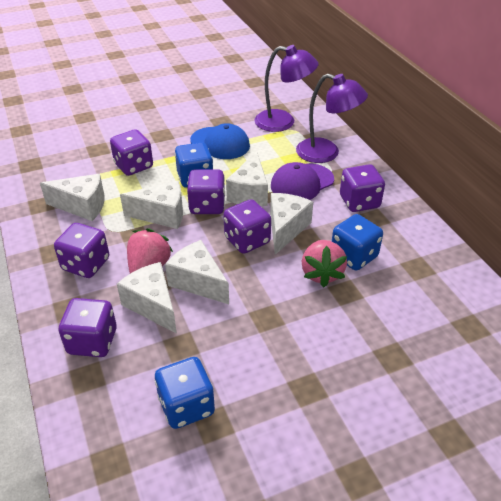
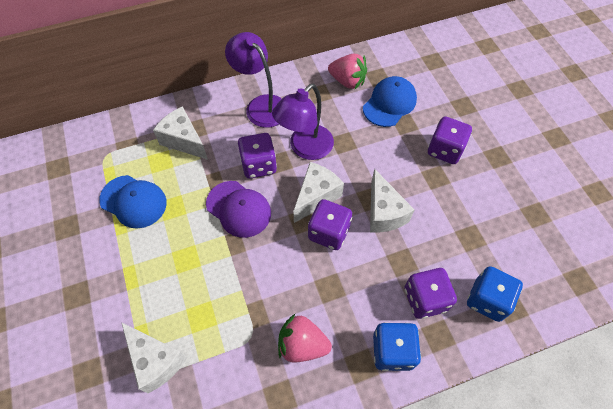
blue cap: [190,123,250,159] = 1 -> [99,175,167,229] [363,76,417,127] = 2
blue dice: [155,357,215,429] [175,142,213,188] [332,214,383,271] = 3 -> [373,322,421,371] [467,266,523,322] = 2
purple dice: [54,223,109,278] [59,298,117,357] [110,129,153,176] [187,169,225,214] [223,199,271,254] [340,164,385,212] = 6 -> [238,133,277,179] [308,199,352,250] [404,268,457,319] [428,117,472,164] = 4
white cheese: [40,174,105,221] [117,262,177,334] [120,181,183,229] [165,240,229,304] [226,151,268,206] [270,193,313,255] = 6 -> [121,322,187,393] [153,106,208,160] [293,162,344,223] [370,169,415,233] = 4

